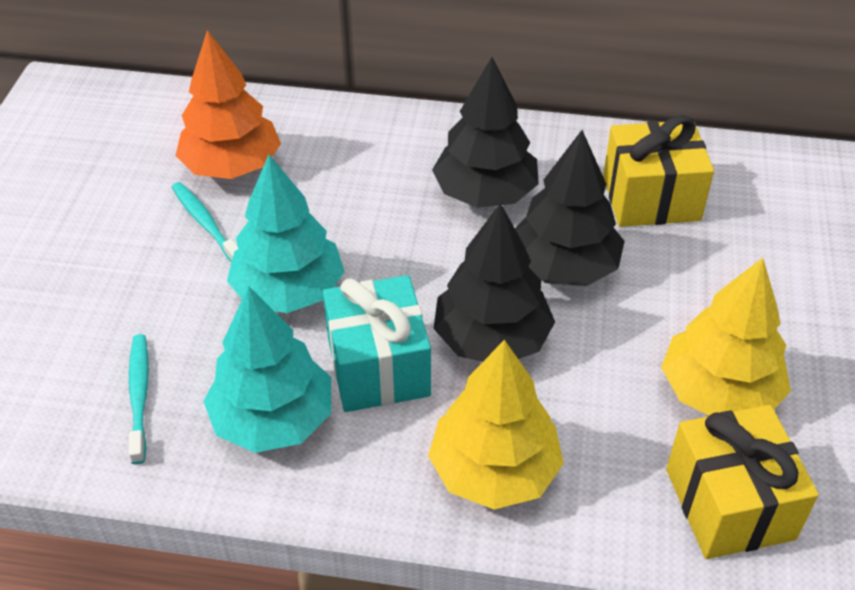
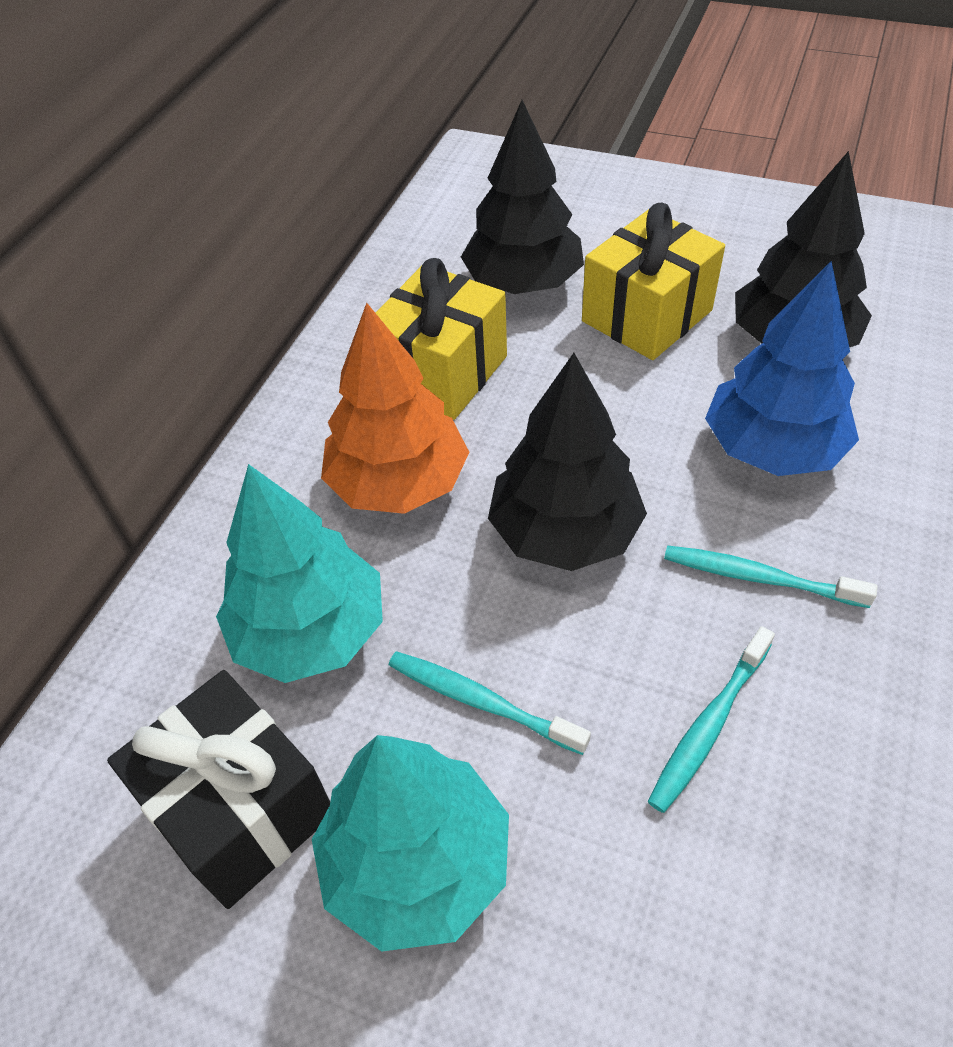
black gift: none = 0 -> [107,670,330,909] = 1
blue tree: none = 0 -> [705,261,859,476] = 1
turquoise gift: [323,275,431,412] = 1 -> none = 0
turquoise toothbrush: [129,334,149,464] [172,182,238,263] = 2 -> [389,651,591,755] [648,626,775,813] [664,545,878,608] = 3
yellow tree: [428,340,564,509] [661,258,791,416] = 2 -> none = 0

